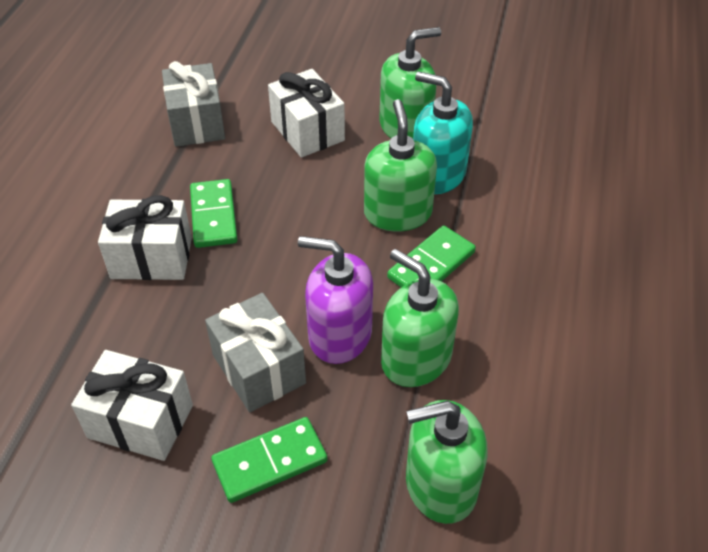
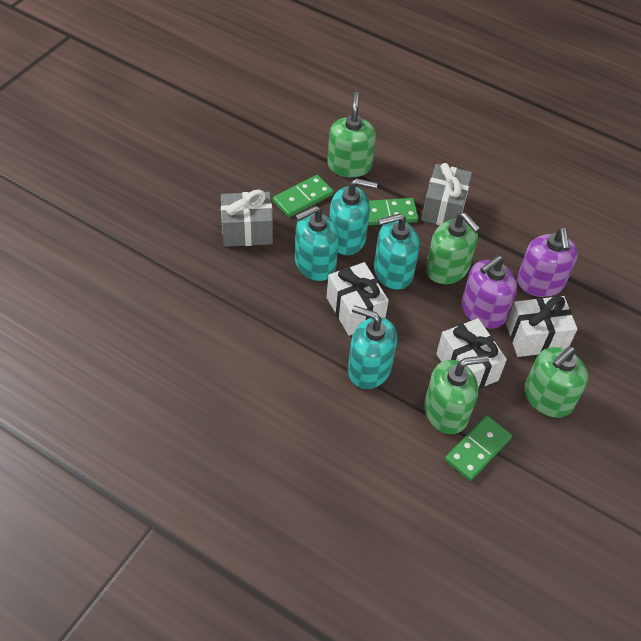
purple soap dispenser: [298,236,373,364] = 1 -> [462,255,517,329] [517,228,578,297] = 2
turquoise soap dispenser: [413,71,473,194] = 1 -> [295,206,339,281] [329,178,378,255] [348,305,397,389] [374,213,420,290] = 4

